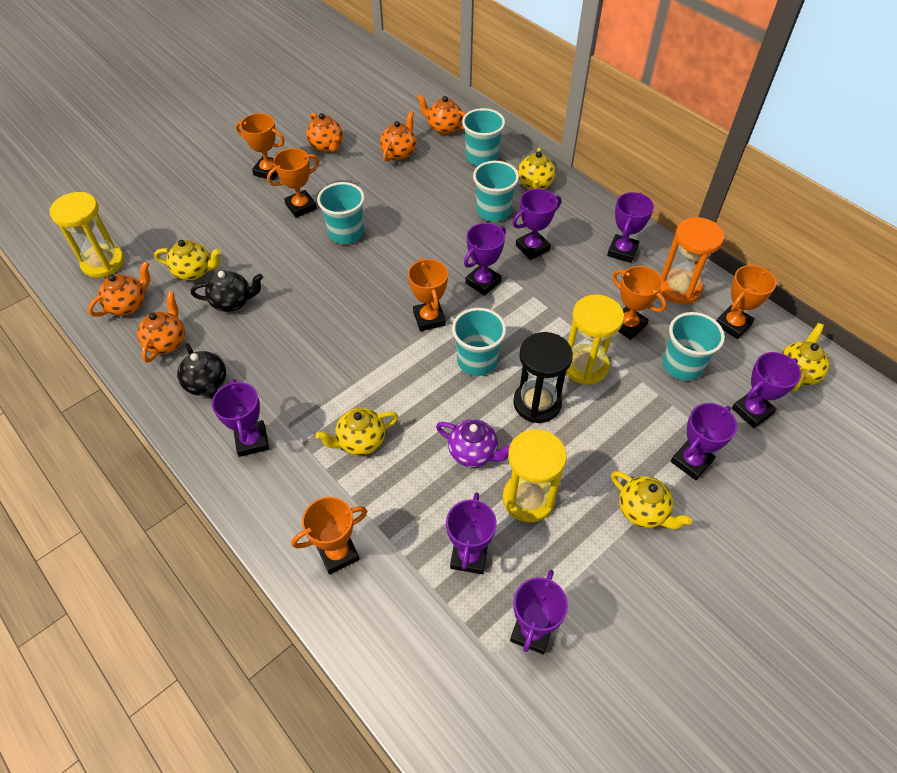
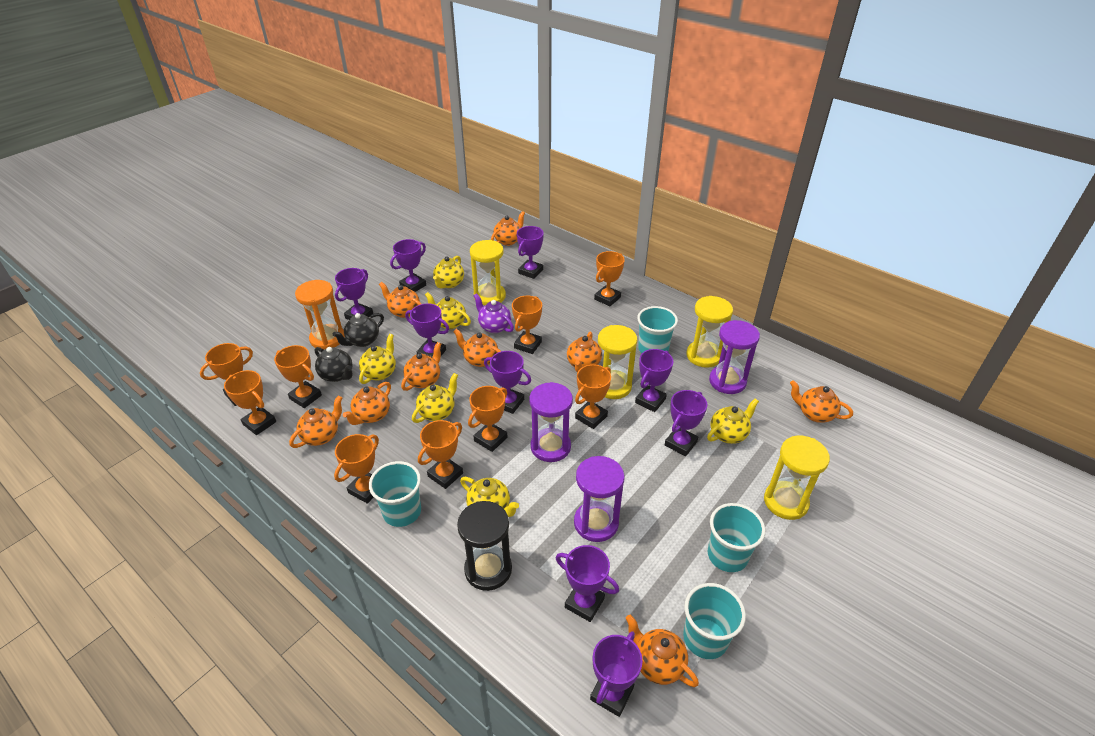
orange teapot: [88,261,150,317] [137,292,185,363] [306,113,343,152] [380,111,417,162] [417,94,466,135] = 5 -> [289,396,342,448] [343,382,391,425] [379,282,421,318] [401,342,441,391] [453,329,501,367] [491,211,525,246] [567,332,602,372] [625,615,699,687] [790,380,853,423] = 9
orange trophy: [235,113,285,181] [267,148,320,218] [292,497,367,574] [408,258,448,331] [612,266,667,340] [716,265,776,339] = 6 -> [200,343,253,406] [224,370,276,435] [274,345,322,408] [334,434,379,504] [418,420,463,489] [468,386,508,452] [512,295,542,354] [575,364,611,429] [594,251,625,306] = 9
purple hourglass: none = 0 -> [529,382,573,462] [574,456,624,542] [709,320,760,394] = 3
purple trophy: [212,379,269,457] [446,492,497,574] [464,223,506,296] [510,570,568,654] [513,189,561,260] [607,192,654,263] [671,403,737,480] [732,352,801,428] = 8 -> [335,268,373,320] [390,239,426,292] [405,303,449,357] [484,351,531,414] [517,226,544,279] [556,545,619,622] [590,631,643,717] [635,349,673,412] [665,390,707,456] = 9
turquoise cup: [317,182,365,244] [452,308,506,376] [462,108,505,166] [473,161,519,222] [663,312,725,381] = 5 -> [369,461,421,527] [637,306,678,353] [683,583,746,659] [708,503,765,572] = 4
yellow hourglass: [50,192,124,278] [503,429,567,523] [566,295,624,385] = 3 -> [470,240,506,305] [598,325,637,399] [686,296,733,368] [764,436,830,520] = 4
yellow teapot: [154,240,221,280] [315,408,398,455] [518,147,556,190] [611,471,692,529] [782,323,830,392] = 5 -> [359,334,396,384] [412,373,458,423] [425,292,471,329] [433,256,464,288] [460,477,519,517] [707,398,759,444] = 6

